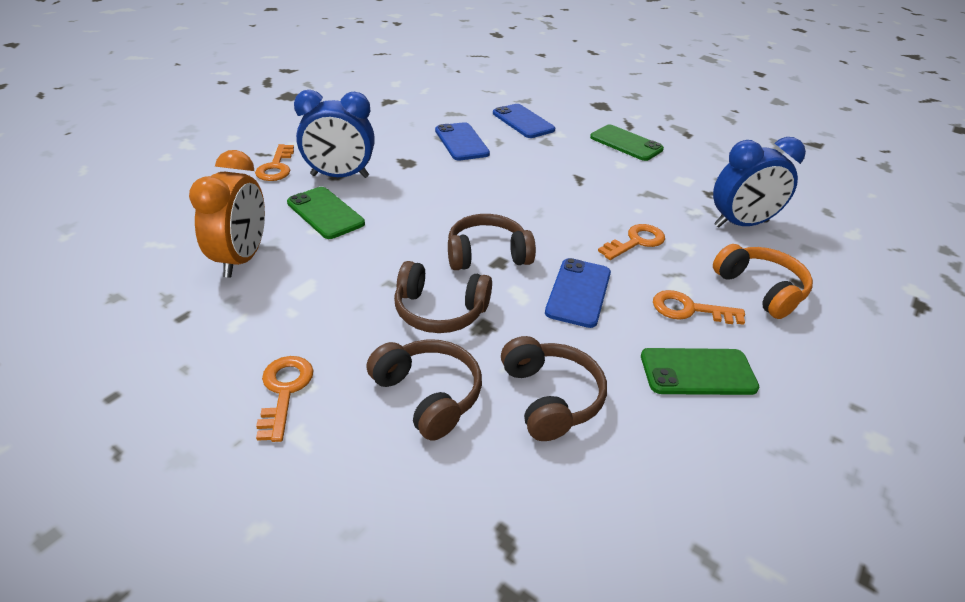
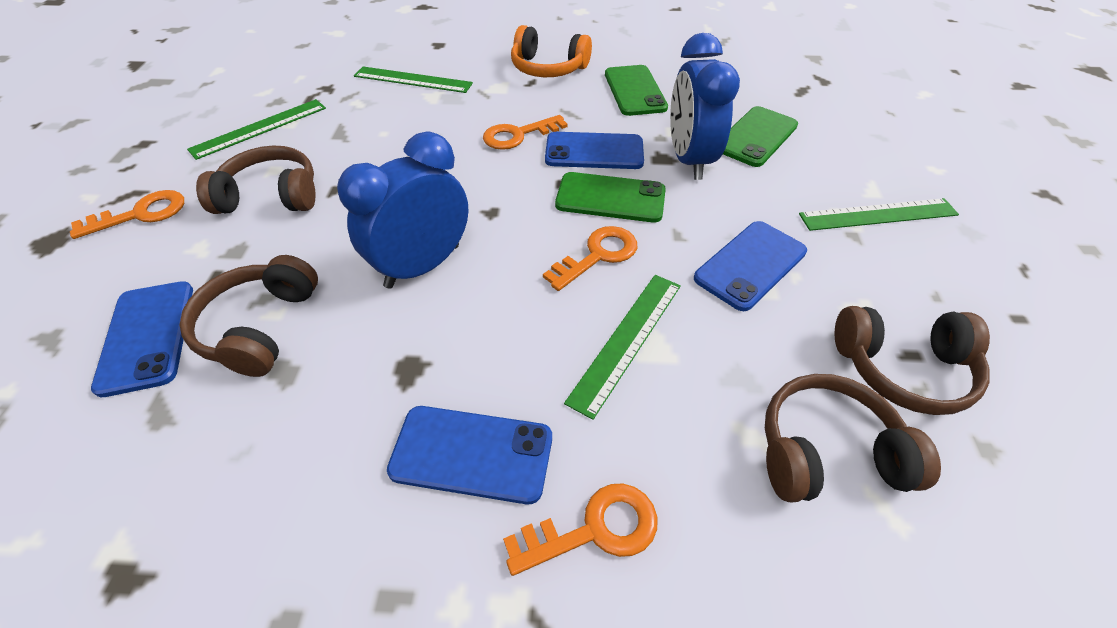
blue phone: [435,122,490,161] [493,104,555,138] [545,258,611,328] = 3 -> [91,281,193,397] [387,406,552,504] [545,132,644,169] [694,221,807,311] = 4
green ruler: none = 0 -> [187,99,326,160] [354,66,473,93] [564,275,681,420] [799,198,959,231] = 4
orange clock: [189,150,265,278] = 1 -> none = 0

